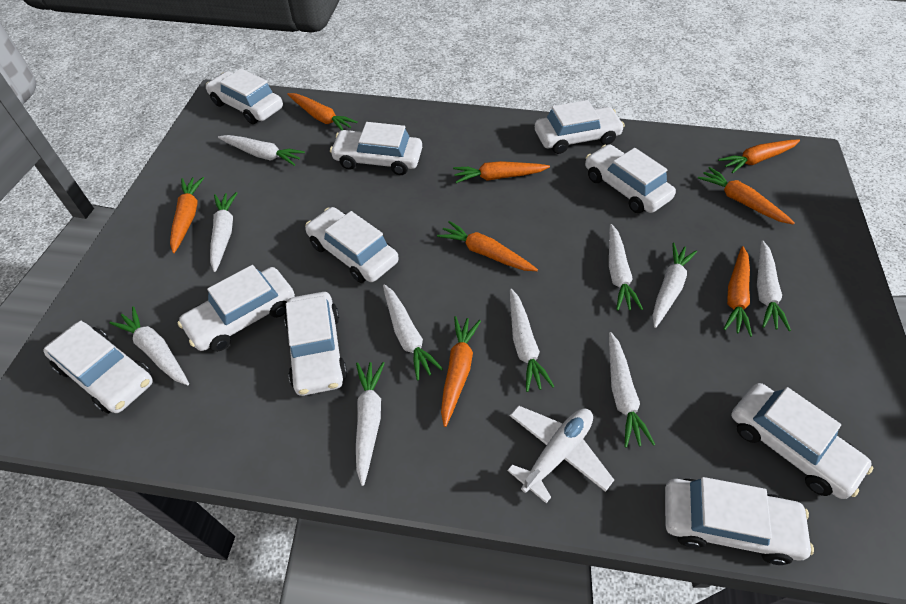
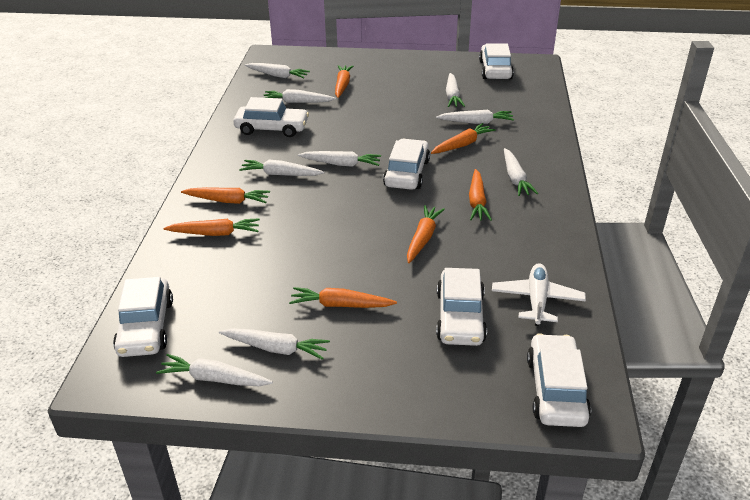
orange carrot: [170,177,204,253] [287,93,358,130] [437,221,538,271] [441,316,481,427] [453,161,550,183] [698,167,795,225] [718,140,800,174] [724,246,752,337] = 8 -> [164,219,260,236] [181,187,270,204] [289,287,397,308] [335,65,353,98] [407,205,445,263] [431,123,496,154] [469,169,492,221] = 7
white car: [43,321,153,414] [177,265,295,352] [206,68,283,124] [284,292,347,396] [305,207,399,283] [330,122,422,175] [535,100,625,154] [585,144,676,213] [665,477,814,565] [731,383,873,499] = 10 -> [113,277,173,357] [233,97,309,137] [383,139,430,190] [436,268,487,346] [479,43,514,79] [527,333,591,427] = 6
white carrot: [109,306,189,385] [210,192,237,272] [218,135,305,166] [356,362,385,486] [383,284,443,381] [510,289,555,392] [609,224,643,311] [609,332,655,448] [653,243,697,328] [757,240,791,331] = 10 -> [156,354,273,386] [219,328,330,360] [239,160,324,176] [245,63,310,78] [264,89,336,103] [298,151,381,167] [436,110,514,124] [446,73,465,107] [504,148,538,196] = 9

